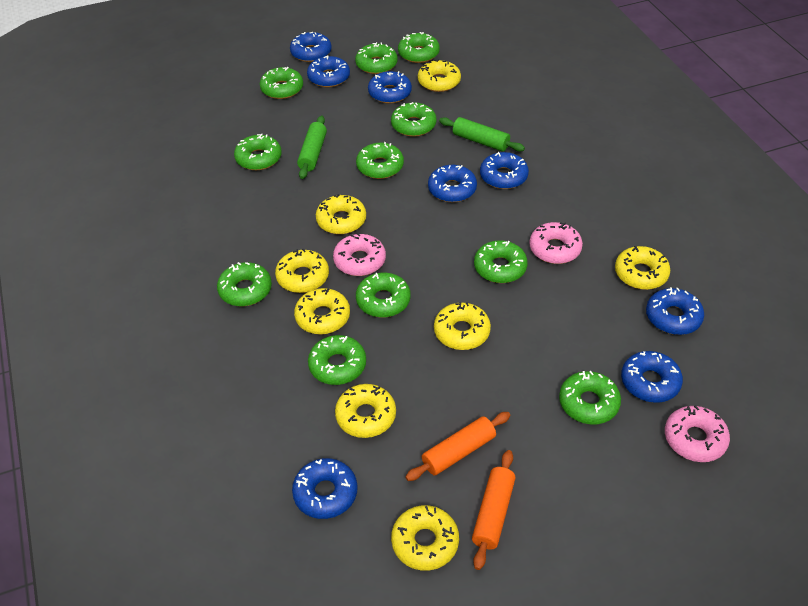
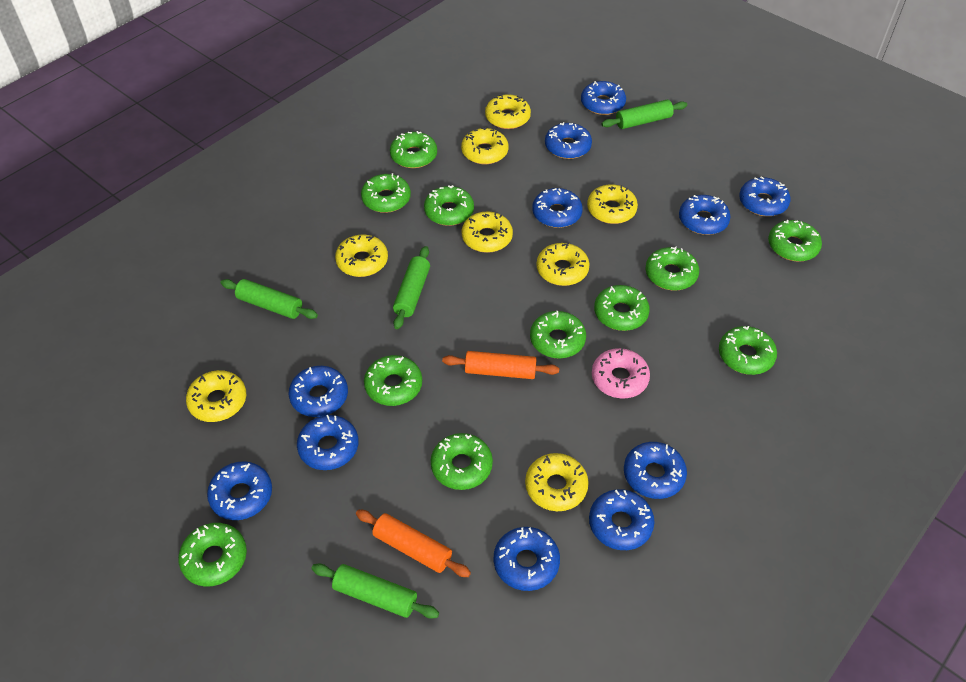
blue donut: [290,32,332,62] [292,458,358,519] [307,55,350,87] [368,71,412,103] [428,165,477,202] [480,152,529,189] [621,351,683,403] [646,287,704,335] = 8 -> [207,461,272,520] [289,366,348,417] [297,415,359,470] [494,527,560,591] [532,188,583,228] [545,122,592,159] [581,81,626,115] [589,489,655,550] [624,442,687,499] [679,195,731,235] [739,176,790,216] = 11
green rolling pin: [297,116,327,179] [439,117,525,152] = 2 -> [221,279,318,319] [312,564,439,619] [393,246,430,329] [601,100,687,129] = 4
pink donut: [333,233,386,276] [529,222,583,264] [665,405,730,462] = 3 -> [592,348,650,398] = 1

